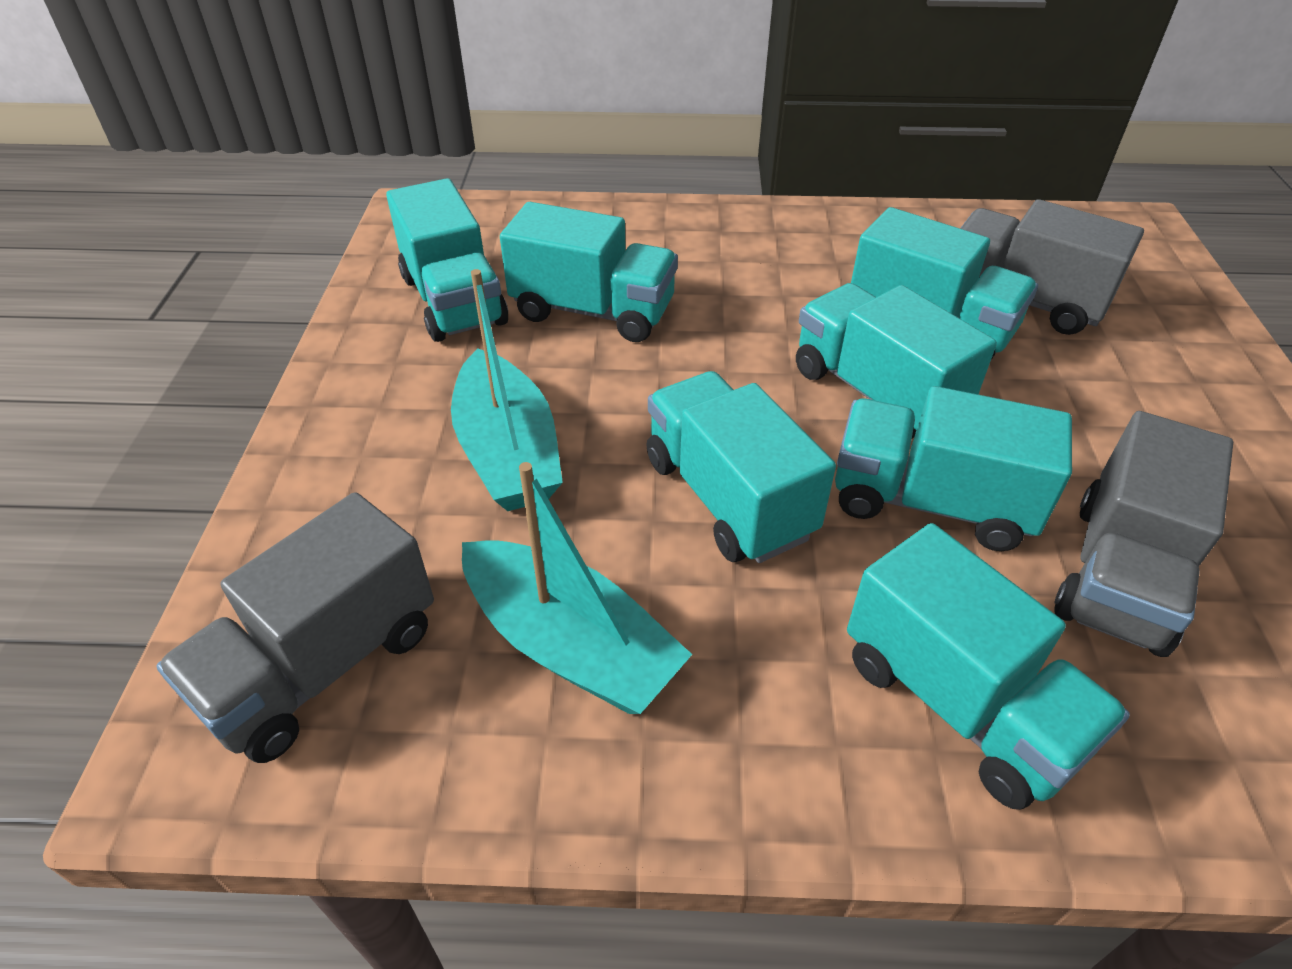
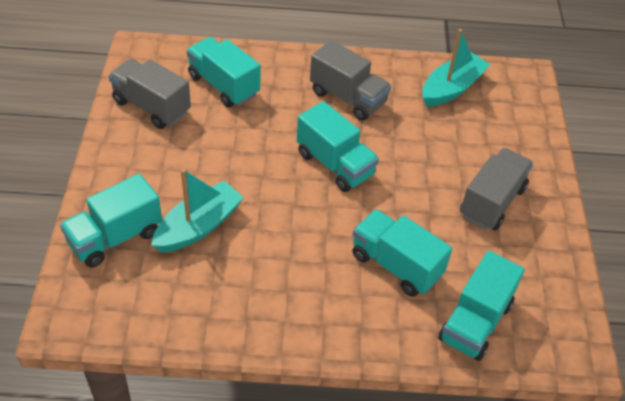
turquoise truck: [386,178,508,342] [500,202,678,342] [646,371,836,563] [796,283,997,439] [835,386,1072,551] [847,523,1130,810] [851,207,1038,360] = 7 -> [60,174,162,268] [186,37,260,108] [297,101,379,192] [352,209,452,297] [438,250,525,361] = 5

